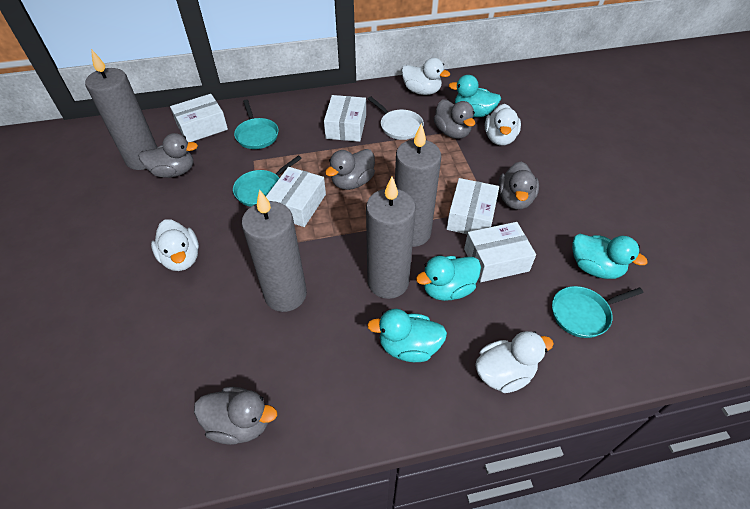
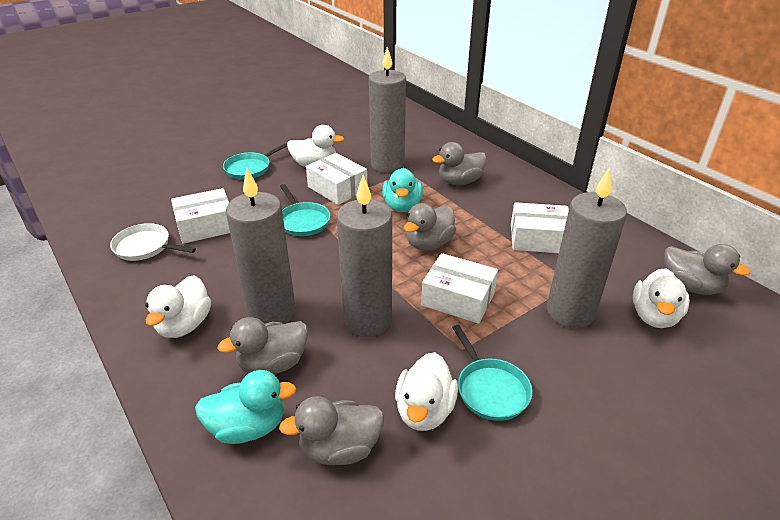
turquoise duck: [367,309,447,362] [416,256,481,301] [449,75,501,117] [572,234,648,279] = 4 -> [195,370,296,444] [382,168,423,212] = 2
white box: [170,94,228,142] [266,167,326,227] [324,95,366,142] [447,178,499,234] [464,222,536,282] = 5 -> [171,188,230,244] [306,153,367,205] [421,253,498,324] [511,202,569,253] = 4

